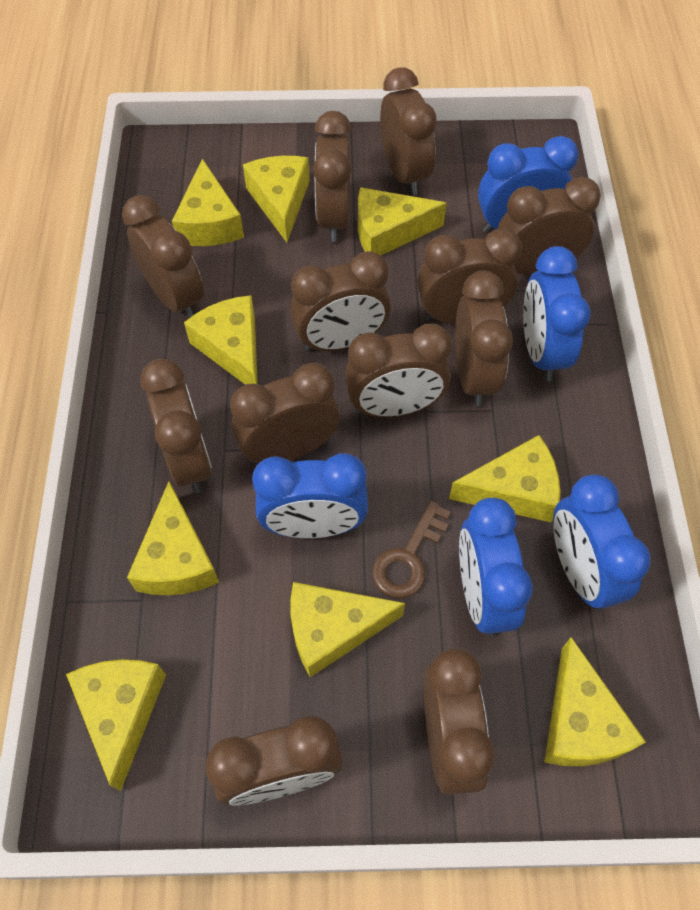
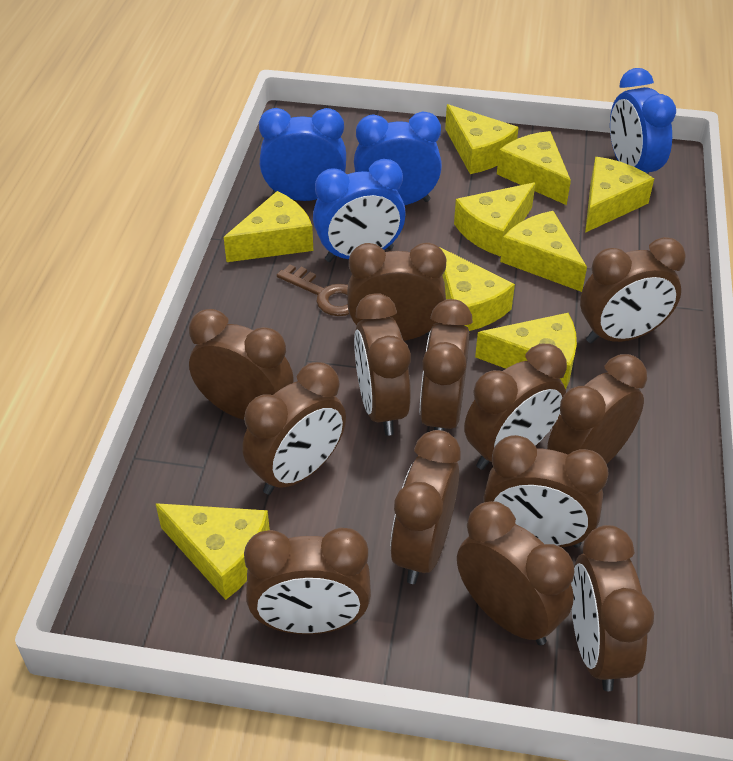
blue clock: [252,453,368,538] [459,498,533,636] [478,136,579,233] [523,246,591,381] [553,475,651,610] = 5 -> [259,108,346,201] [313,159,406,262] [354,112,442,205] [610,68,676,175] = 4
brown clock: [122,195,204,319] [140,359,212,493] [205,716,343,806] [230,363,340,464] [290,251,391,352] [313,111,352,242] [345,324,452,417] [380,67,437,195] [418,228,522,324] [424,648,495,795] [455,271,513,406] [497,177,601,275] = 12 -> [189,309,294,420] [242,362,346,495] [244,528,371,634] [348,243,446,341] [354,293,411,436] [390,430,460,584] [420,299,473,431] [457,501,575,645] [464,344,567,470] [484,435,608,547] [547,354,647,464] [571,525,654,691] [580,237,686,344] = 13

